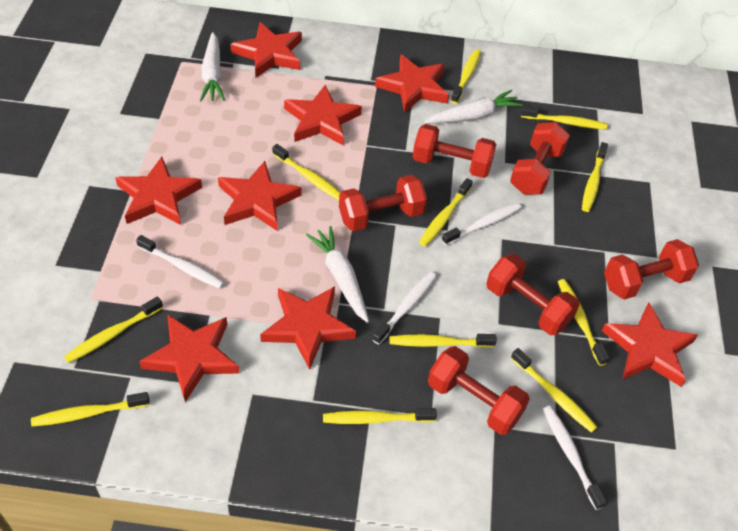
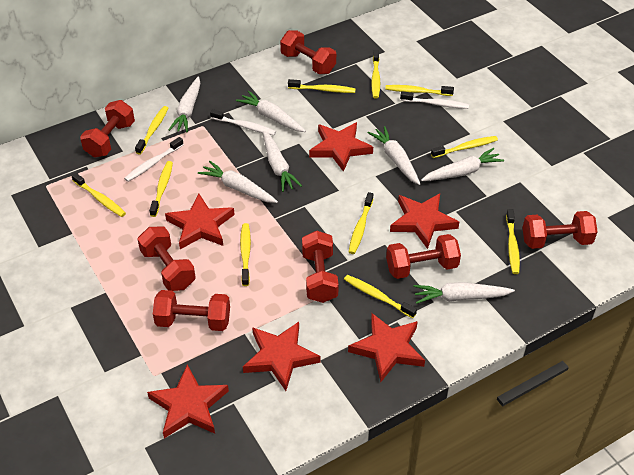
red dumbbell: [339,175,427,231] [413,124,496,178] [428,346,530,435] [486,254,580,335] [510,122,570,195] [604,239,699,300] = 6 -> [80,100,135,157] [138,227,196,291] [153,290,230,331] [280,30,336,74] [302,231,339,303] [386,234,461,279] [522,211,598,249] = 7
red star: [115,157,202,225] [139,314,239,402] [218,161,302,231] [231,22,302,77] [260,286,356,370] [284,85,362,146] [375,54,449,113] [602,303,698,387] = 8 -> [147,365,229,438] [165,194,235,249] [243,322,321,391] [309,122,373,172] [348,313,425,382] [390,193,459,249] = 6
white carrot: [200,32,225,101] [306,226,369,323] [424,90,523,124] = 3 -> [169,76,200,133] [198,161,278,203] [236,91,306,132] [263,131,302,192] [368,126,420,185] [413,282,515,304] [421,148,504,181] = 7
white toothbrush: [136,235,225,289] [372,272,437,345] [442,202,522,245] [543,406,607,510] = 4 -> [124,137,184,182] [210,109,276,135] [400,91,469,109] = 3

